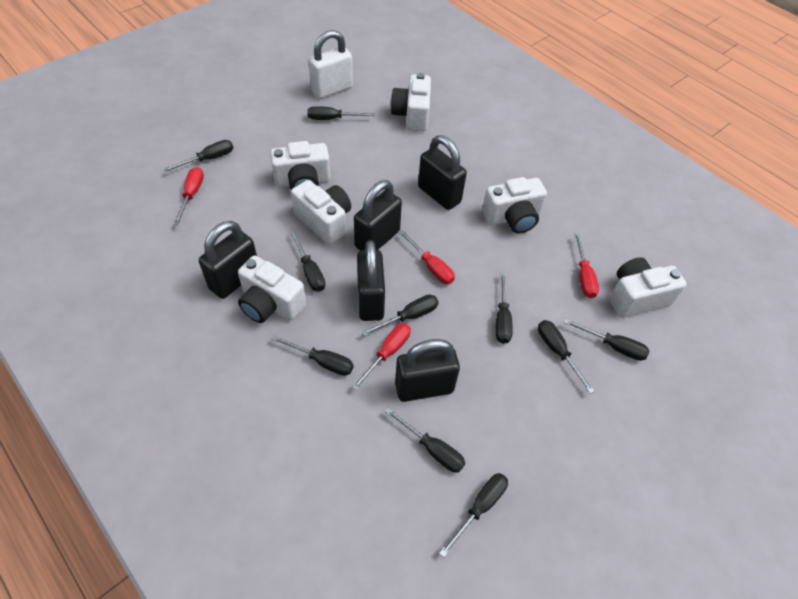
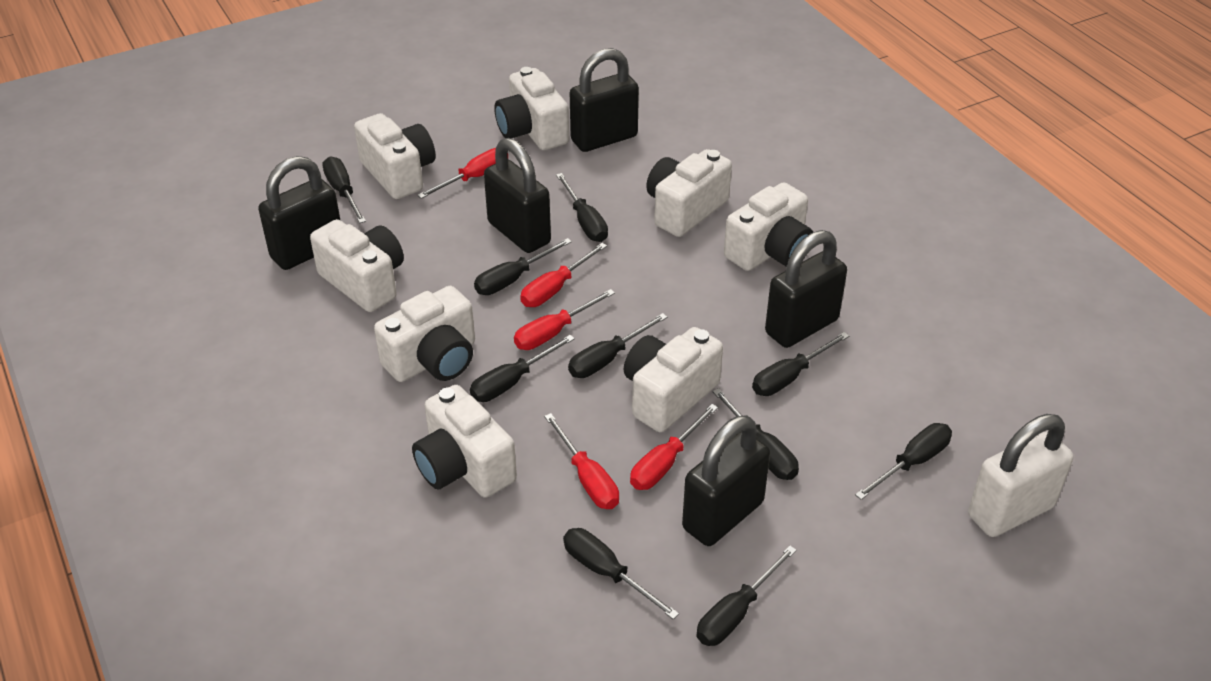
red screwdriver: [174,167,204,225] [352,323,411,390] [399,230,455,284] [574,233,599,298] = 4 -> [417,148,508,199] [514,289,615,350] [520,243,607,307] [544,413,619,509] [630,404,718,490] = 5
white camera: [238,256,306,323] [270,141,331,190] [291,180,351,244] [391,73,431,131] [482,177,547,234] [609,257,686,317] = 6 -> [310,219,404,312] [354,113,435,199] [374,286,475,382] [412,385,517,498] [494,67,569,150] [624,327,723,432] [646,149,732,237] [724,182,813,271] = 8

